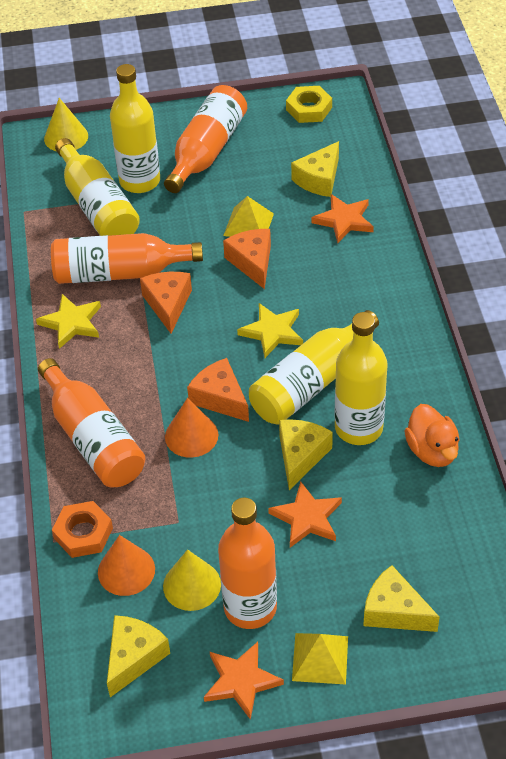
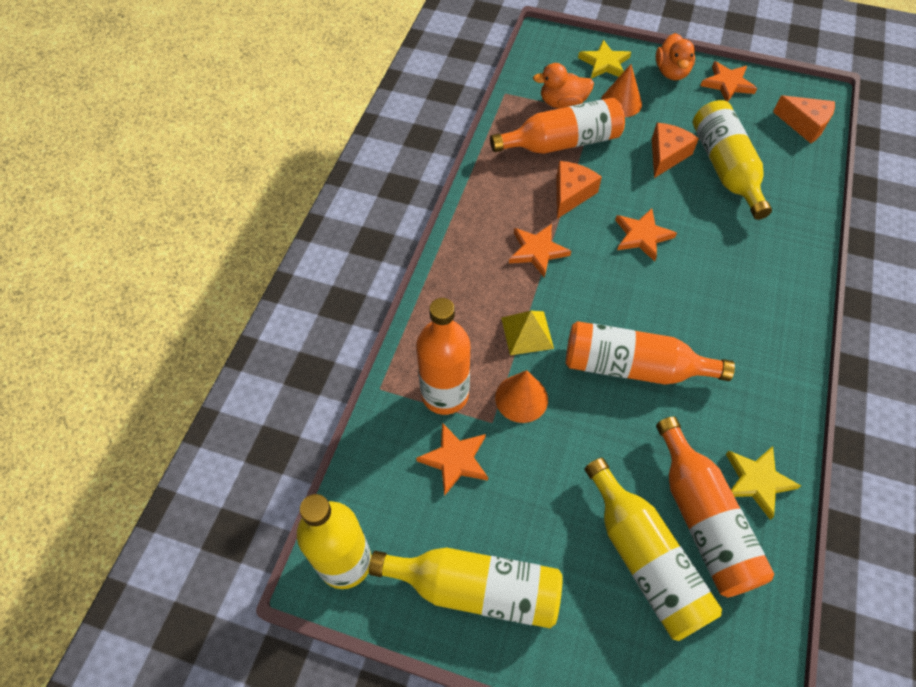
orange duck: [405,404,459,467] = 1 -> [533,63,594,109] [656,33,695,80] = 2
orange nut: [52,501,113,558] = 1 -> none = 0
orange star: [204,642,284,720] [268,481,342,548] [312,194,374,243] = 3 -> [416,423,488,496] [509,224,571,278] [615,208,677,261] [700,61,757,102] = 4
yellow cheese: [107,615,170,697] [279,419,333,490] [291,141,339,197] [363,565,440,632] = 4 -> none = 0
yellow cone: [44,98,88,152] [163,550,221,611] = 2 -> none = 0
yellow nut: [286,86,332,123] = 1 -> none = 0
yellow pyramid: [223,196,274,237] [292,633,348,685] = 2 -> [501,311,554,355] = 1

